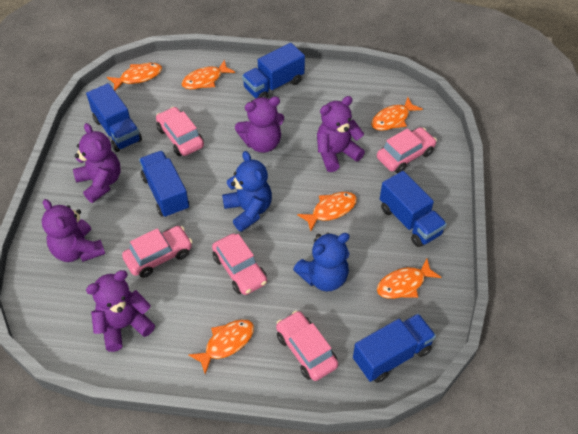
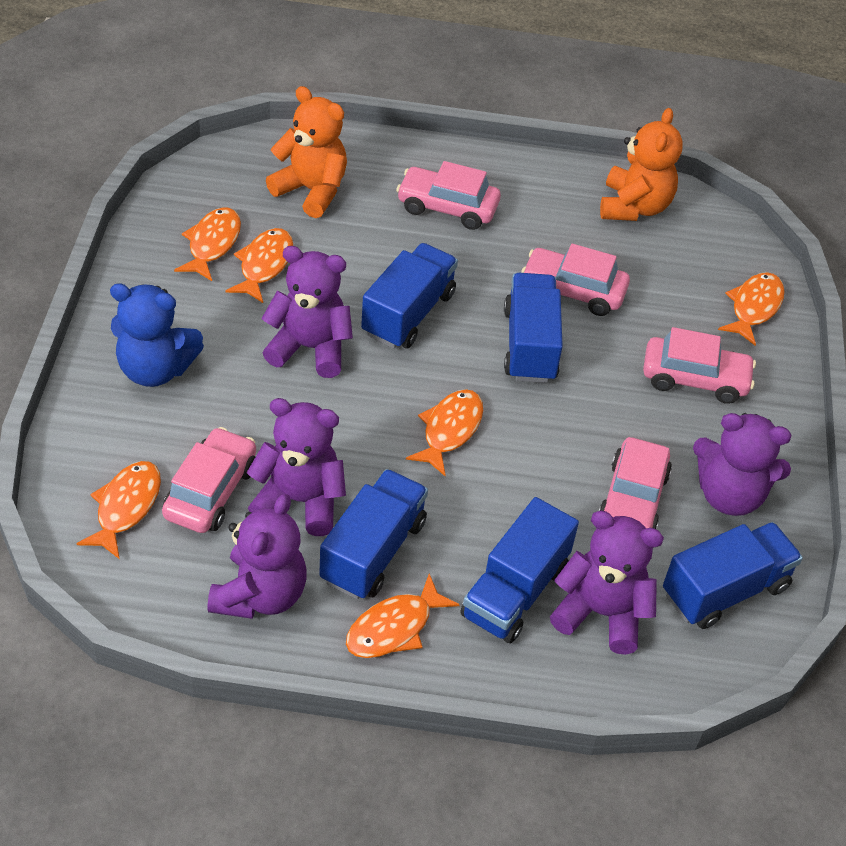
blue teddy bear: [222,151,272,232] [293,233,350,291] = 2 -> [110,283,204,387] = 1
orange teddy bear: none = 0 -> [266,86,347,218] [600,108,683,221] = 2

